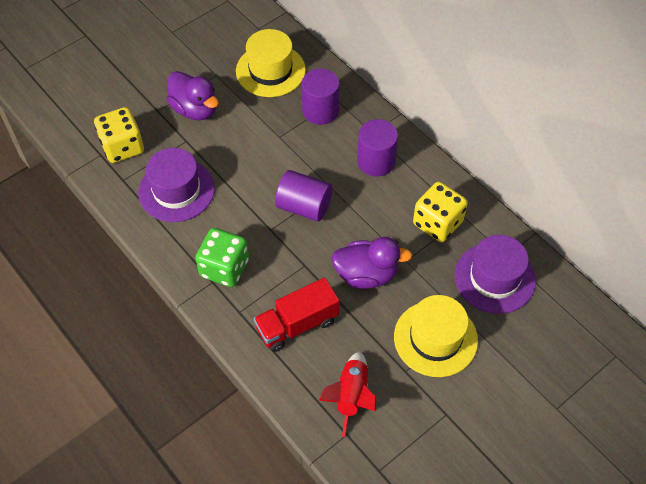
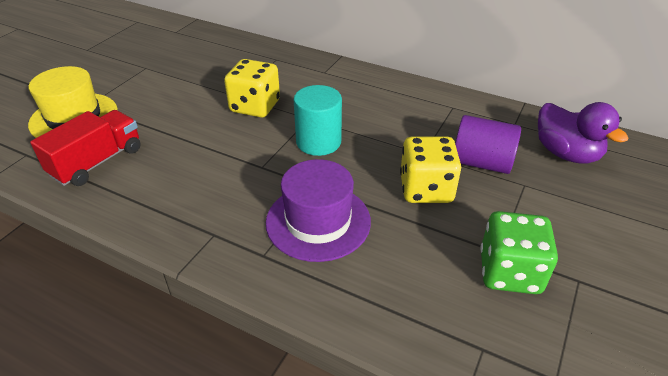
purple cylinder: [275,170,332,222] [302,69,340,125] [357,119,398,177] = 3 -> [455,115,521,174] = 1
purple duck: [167,71,219,120] [332,237,412,289] = 2 -> [538,102,628,164] = 1
purple hat: [138,148,215,222] [454,235,536,314] = 2 -> [266,159,371,262] = 1
red rocket: [319,351,376,437] = 1 -> none = 0
turquoise cylinder: none = 0 -> [293,85,342,156] = 1
yellow hat: [236,29,306,97] [394,295,478,377] = 2 -> [28,66,118,138] = 1

